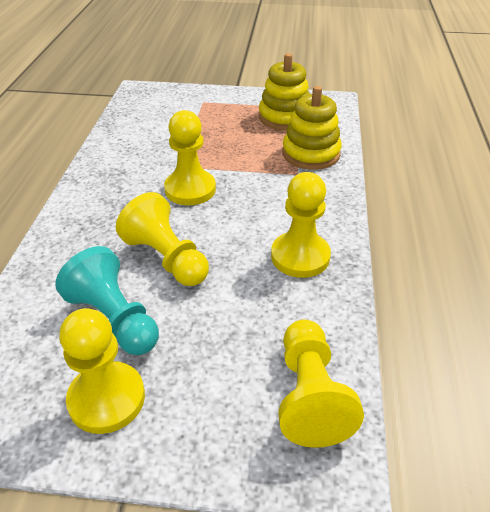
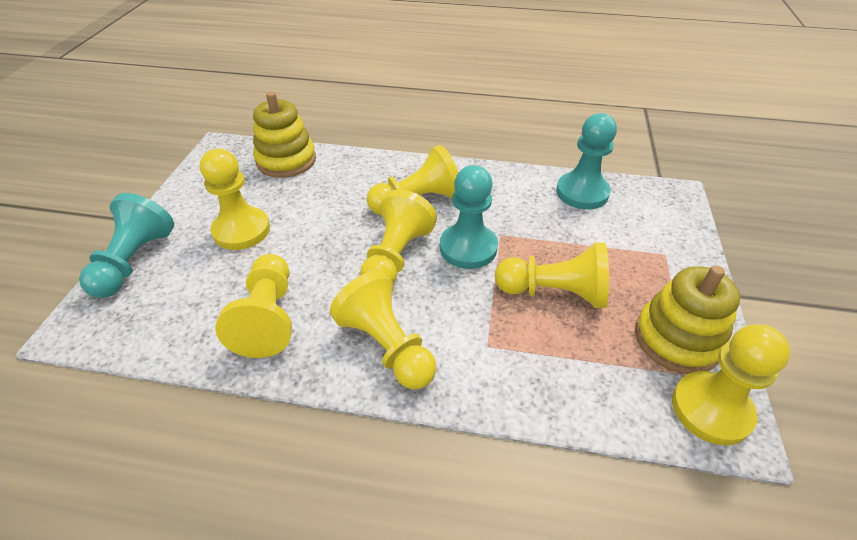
turquoise pawn: [55,246,159,355] = 1 -> [79,193,174,298] [440,165,498,269] [556,113,617,209] = 3
yellow pawn: [59,308,145,434] [116,192,209,286] [164,110,216,205] [271,172,331,278] [278,319,364,448] = 5 -> [200,149,270,250] [215,254,292,358] [330,271,436,390] [360,189,437,284] [367,145,458,215] [495,242,609,308] [672,324,791,445] = 7

